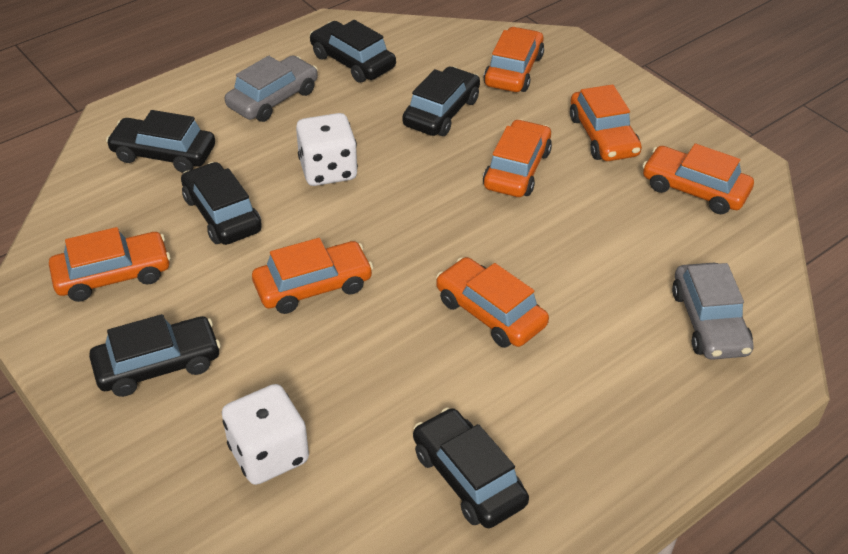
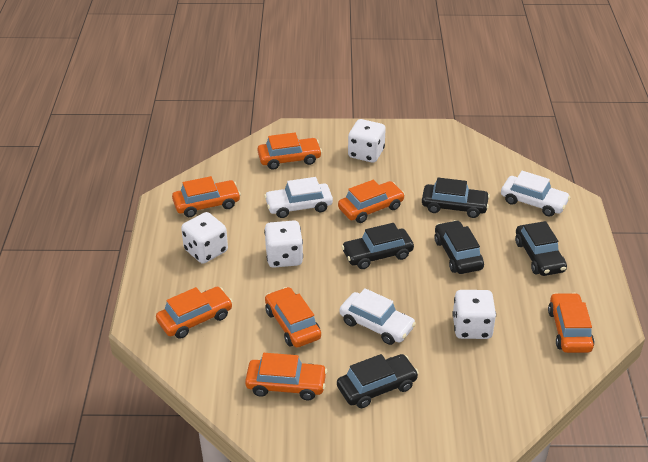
black car: [89,314,221,397] [106,110,215,173] [181,162,262,245] [310,20,396,83] [402,67,480,136] [413,408,529,528] = 6 -> [337,354,419,408] [341,223,414,269] [422,178,490,218] [435,220,484,274] [515,221,567,276] = 5
grey car: [225,55,318,122] [672,263,754,360] = 2 -> none = 0
white car: none = 0 -> [264,177,333,218] [339,288,416,345] [501,171,570,217] = 3
white dice: [222,384,309,485] [296,113,358,186] = 2 -> [181,212,228,264] [264,220,303,268] [348,119,386,163] [452,290,496,339] = 4

